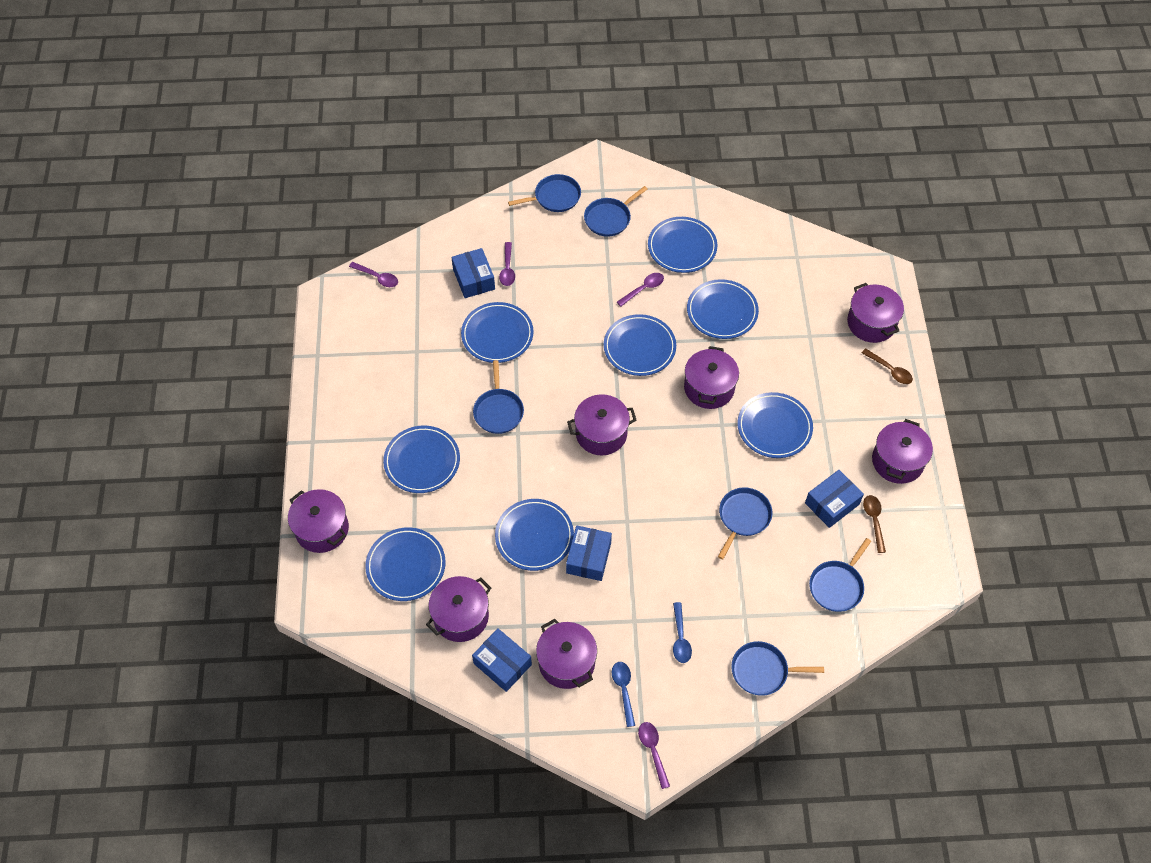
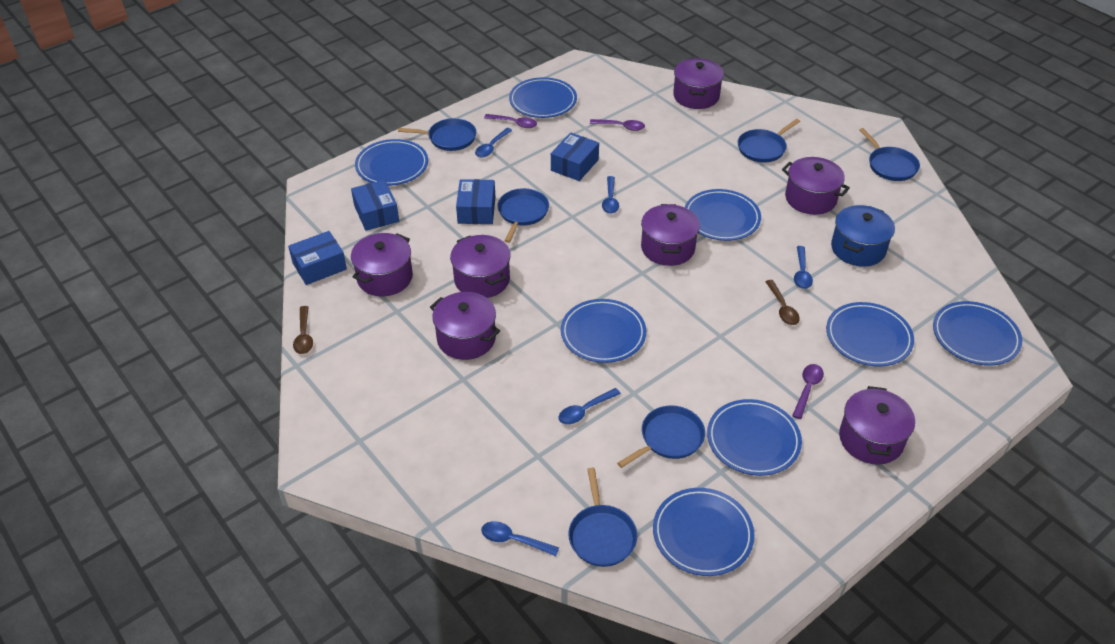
blue pot: none = 0 -> [831,205,895,267] = 1
blue spoon: [612,662,635,727] [673,602,692,663] = 2 -> [475,128,512,157] [481,521,559,556] [559,388,621,424] [602,176,619,214] [794,246,813,289] = 5
purple spoon: [349,262,398,287] [499,242,515,286] [617,273,664,307] [638,722,670,789] = 4 -> [484,114,537,128] [590,119,645,131] [792,364,824,419] = 3

